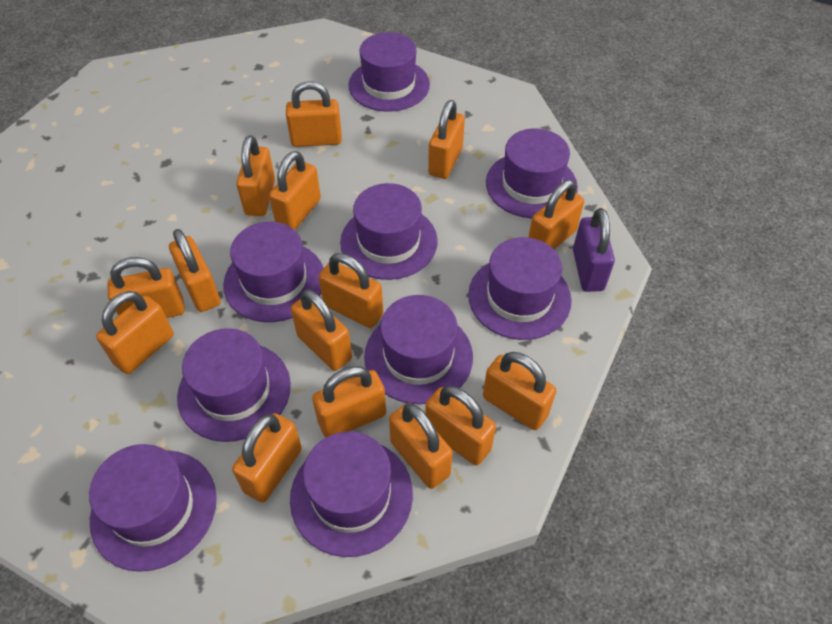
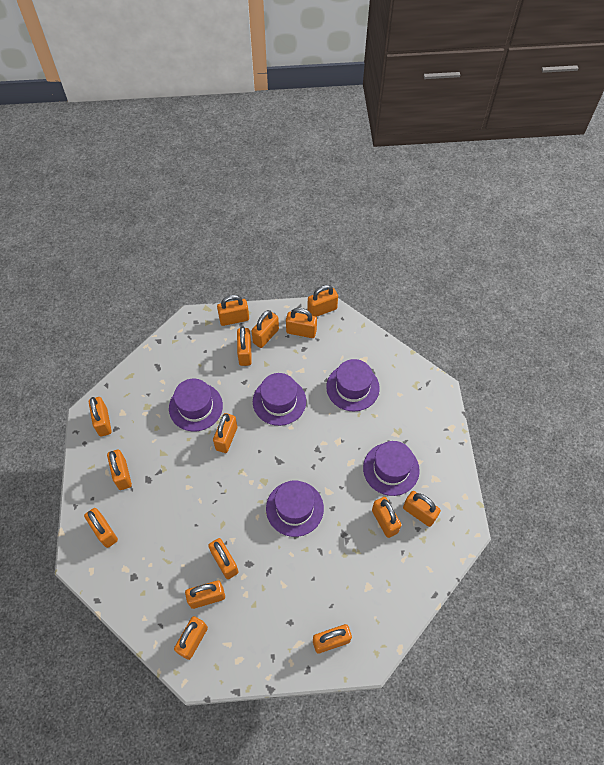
purple hat: [89,444,217,572] [177,328,291,442] [223,222,324,322] [290,431,413,557] [340,183,438,280] [348,32,430,112] [364,295,473,404] [468,237,572,340] [486,128,578,218] = 9 -> [169,379,223,431] [253,373,306,426] [266,480,324,537] [326,359,380,412] [363,441,420,496] = 5
purple padlock: [573,208,615,292] = 1 -> none = 0

